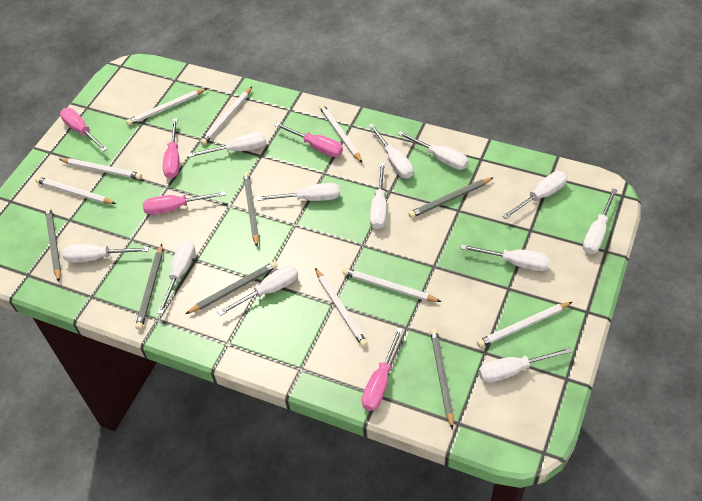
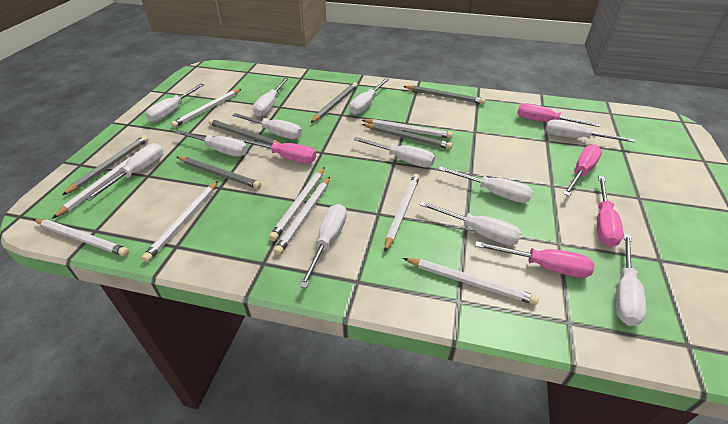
white pencil: [35,177,116,204] [59,158,142,179] [126,88,207,126] [200,87,252,145] [315,268,368,347] [319,104,362,163] [342,268,441,302] [477,302,572,347] = 8 -> [33,219,129,256] [52,152,137,219] [142,181,218,262] [171,89,241,128] [269,167,325,241] [274,177,330,255] [362,119,453,139] [384,174,420,252] [403,258,539,305] = 9

